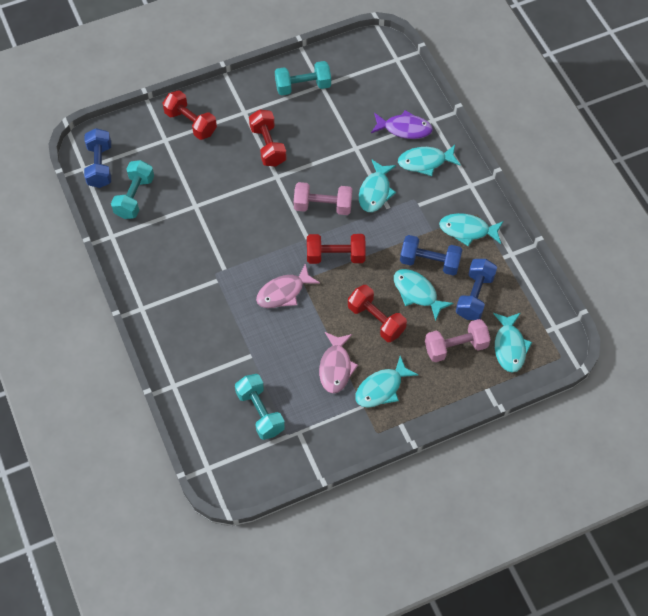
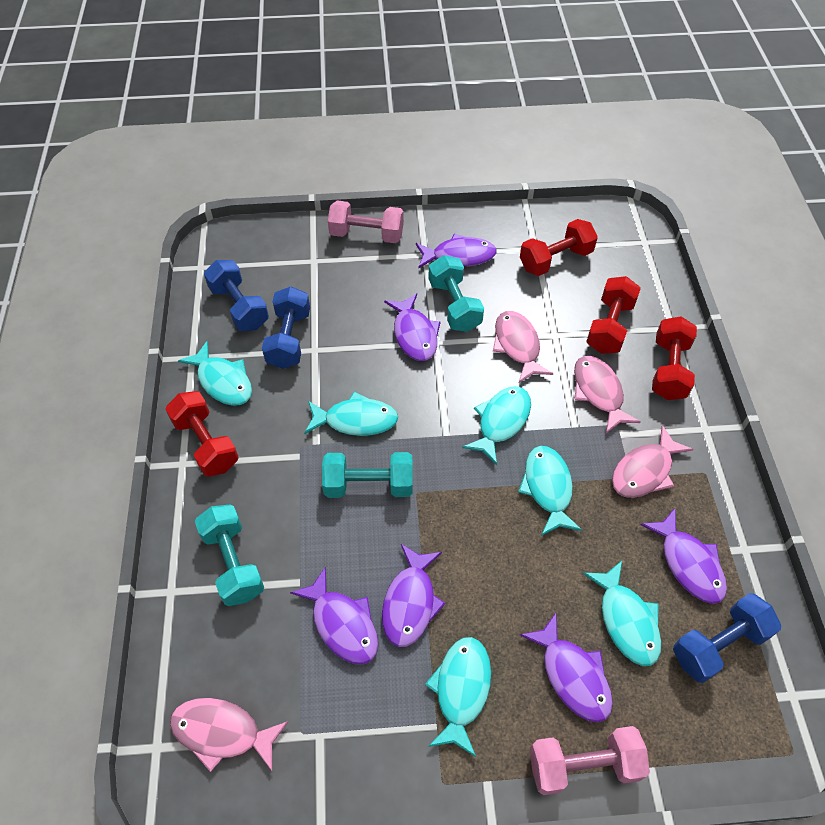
pink fish: [256,263,320,308] [319,332,358,393] = 2 -> [170,698,288,772] [493,311,553,383] [574,356,641,433] [612,425,694,498] = 4
purple fish: [371,110,433,139] = 1 -> [290,567,378,664] [382,544,445,647] [384,293,441,361] [416,233,497,269] [520,613,613,722] [640,508,727,604] = 6

